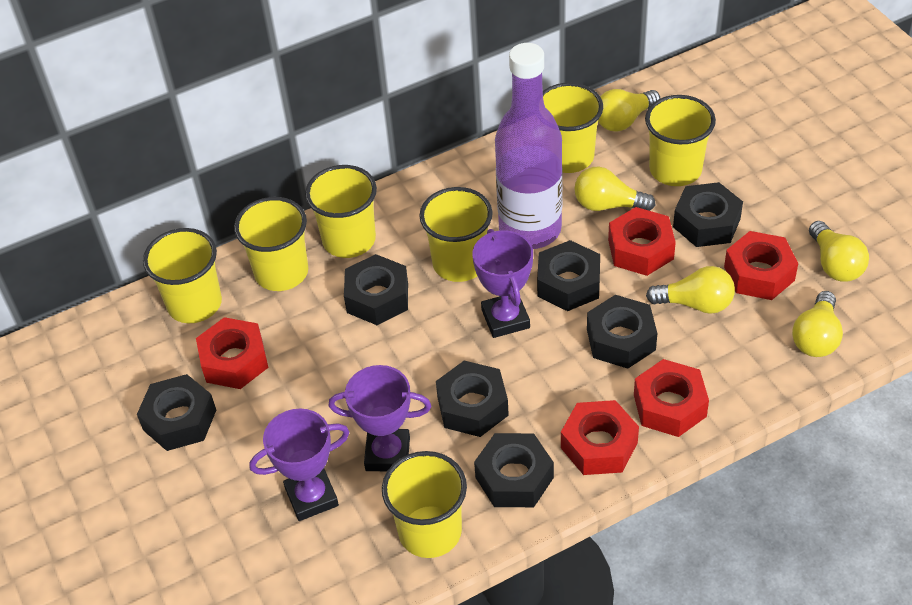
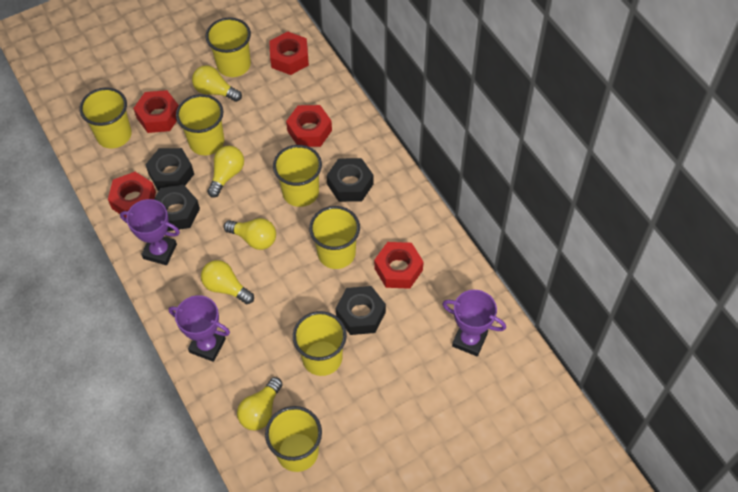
black nut: [137,374,216,451] [344,254,408,325] [436,361,509,437] [474,433,554,507] [537,240,600,311] [587,295,657,369] [673,182,743,247] = 7 -> [145,148,194,191] [154,185,200,231] [327,158,374,202] [336,286,386,335] = 4
purple bottle: [495,43,563,249] = 1 -> none = 0

